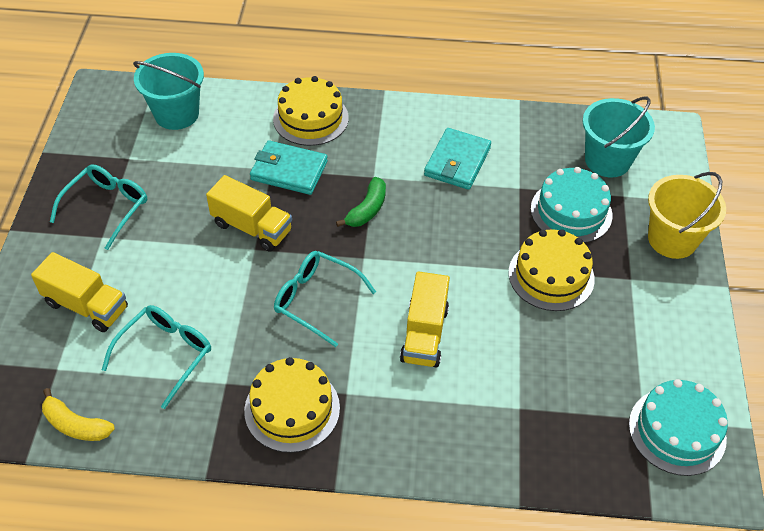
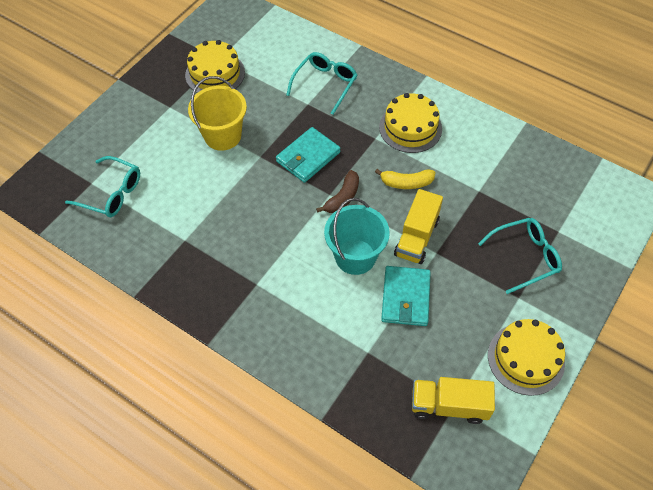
brown banana: none = 0 -> [316,170,359,213] = 1
green banana: [336,177,386,227] = 1 -> none = 0
turquoise bucket: [133,53,204,130] [583,97,655,177] = 2 -> [324,198,390,275] = 1
turquoise cake: [531,167,612,243] [629,379,728,476] = 2 -> none = 0
yellow truck: [31,252,128,332] [206,175,292,251] [400,271,450,368] = 3 -> [394,189,443,264] [412,377,495,424] = 2

